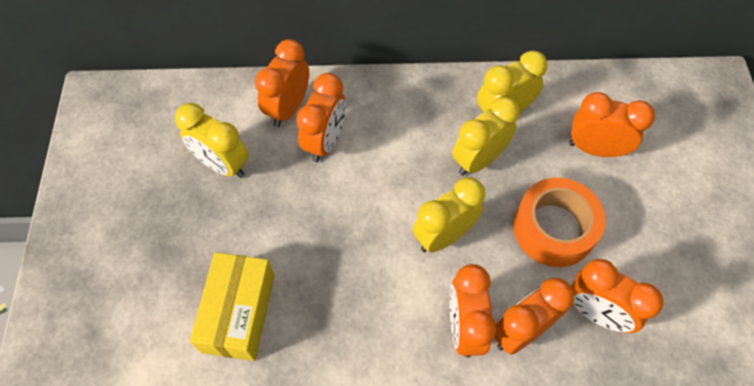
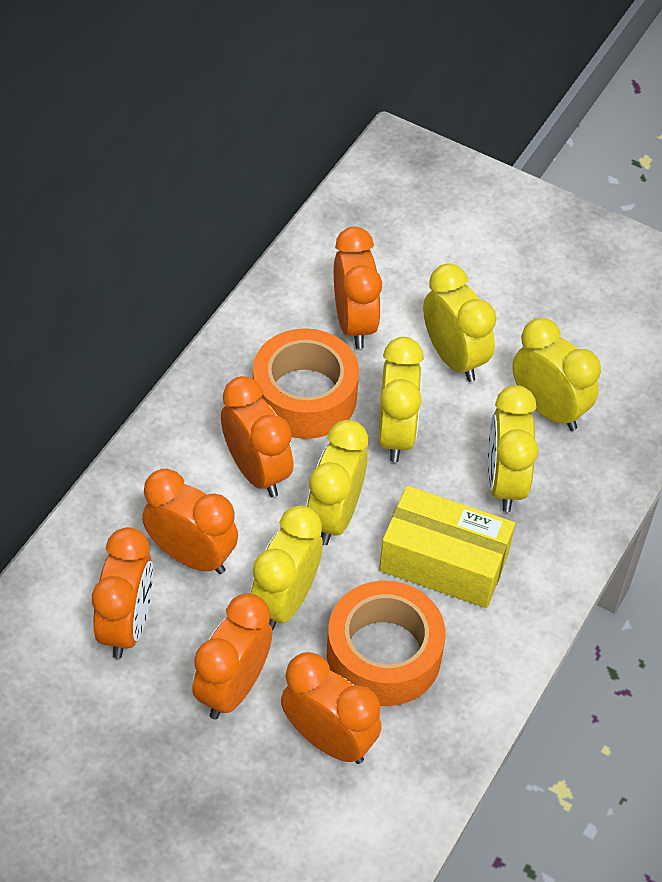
orange tape: [513,178,606,267] = 1 -> [253,328,359,439] [327,580,445,706] = 2
yellow clock: [175,103,248,178] [413,177,485,252] [452,97,519,176] [477,51,548,113] = 4 -> [250,505,323,631] [306,420,368,545] [378,337,424,462] [423,263,496,382] [488,385,538,512] [512,318,601,431] = 6

